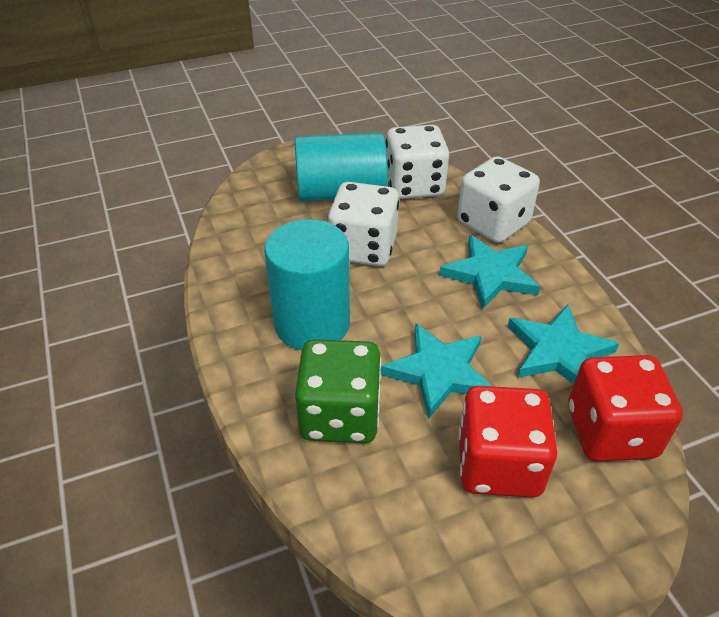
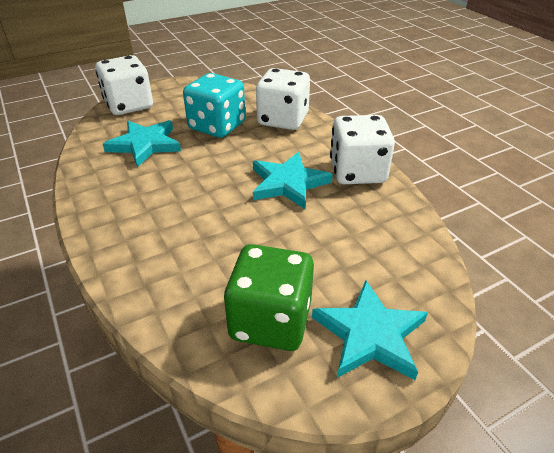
red dice: [458,386,557,498] [568,355,683,462] = 2 -> none = 0
turquoise cylinder: [264,219,350,350] [295,132,388,202] = 2 -> none = 0
turquoise dice: none = 0 -> [183,73,245,138] = 1

